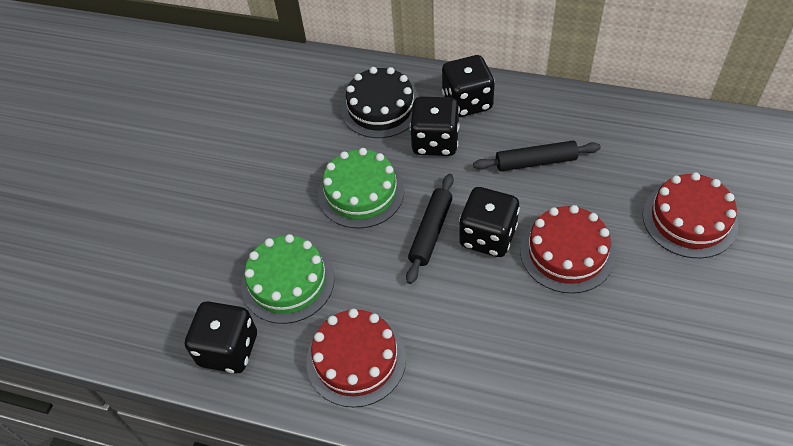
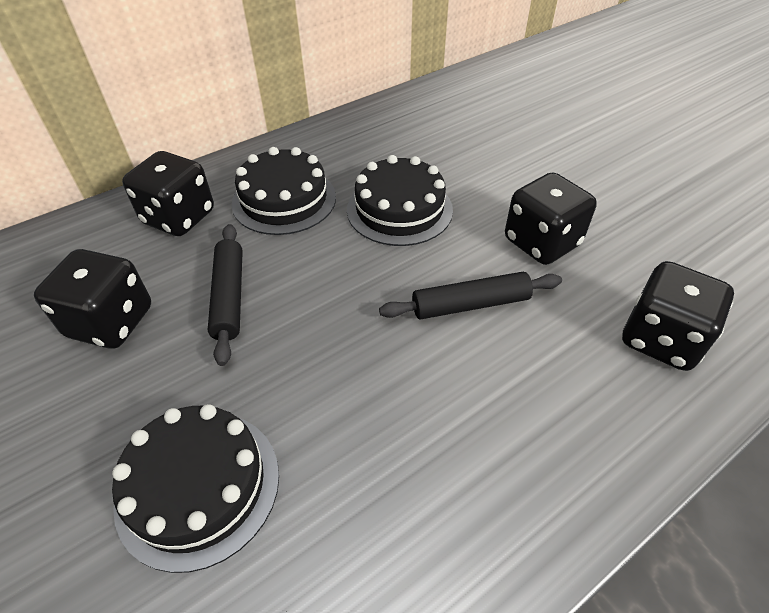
black cake: [341,67,418,138] = 1 -> [112,404,279,573] [231,147,336,235] [347,155,453,246] = 3
green cake: [242,234,335,324] [318,148,404,228] = 2 -> none = 0
red cake: [306,309,406,407] [520,205,615,293] [643,172,738,258] = 3 -> none = 0

